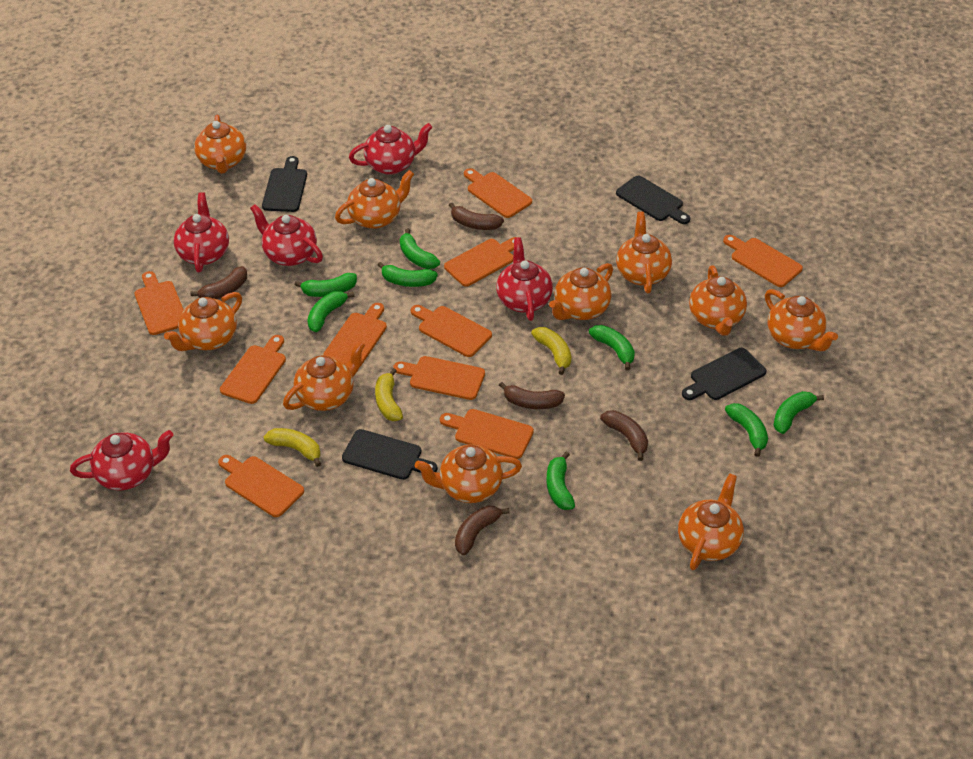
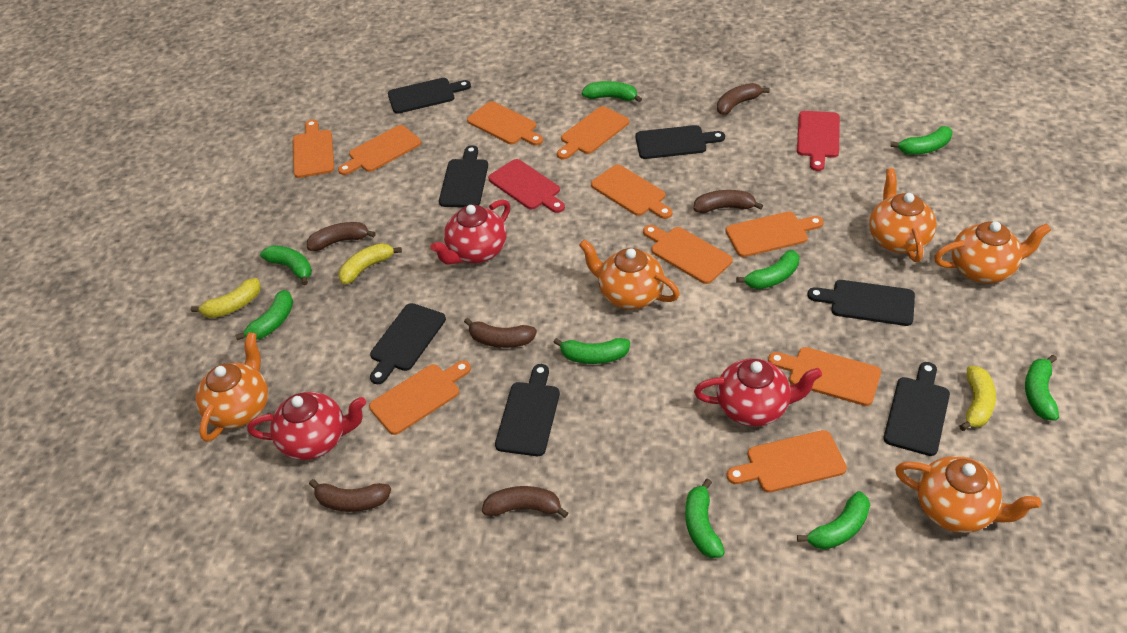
black cutting board: [262,156,307,212] [342,429,438,480] [616,176,690,224] [682,348,766,400] = 4 -> [370,303,446,384] [388,78,471,114] [439,145,488,207] [495,364,560,456] [635,125,725,159] [807,280,915,326] [883,362,950,456] = 7
brown banana: [190,266,247,299] [449,203,504,230] [455,506,510,555] [499,382,565,409] [600,410,648,461] = 5 -> [307,222,376,251] [309,479,391,512] [464,318,537,348] [482,486,568,518] [694,190,763,213] [717,83,770,115] = 6
green banana: [294,273,357,297] [307,291,354,332] [378,262,438,287] [400,229,440,269] [546,452,575,510] [589,325,635,370] [725,403,768,457] [773,391,824,434] = 8 -> [235,290,293,340] [260,245,312,285] [553,338,630,364] [582,81,642,102] [685,478,725,558] [736,250,799,289] [797,491,870,550] [890,126,952,155] [1025,355,1059,421] = 9
orange teapot: [164,292,242,351] [194,114,246,174] [283,340,365,411] [335,170,414,229] [415,444,522,503] [549,263,613,320] [616,212,672,293] [678,473,744,570] [689,265,747,336] [765,289,838,351] = 10 -> [195,332,268,442] [579,239,680,309] [869,168,937,262] [895,456,1041,533] [934,222,1051,283] = 5
red cutting board: none = 0 -> [488,159,565,213] [797,111,840,171] = 2
red teapot: [70,430,174,490] [174,192,229,272] [250,204,323,266] [349,123,433,175] [496,237,553,321] = 5 -> [247,392,366,460] [430,199,510,265] [694,358,822,427] = 3

